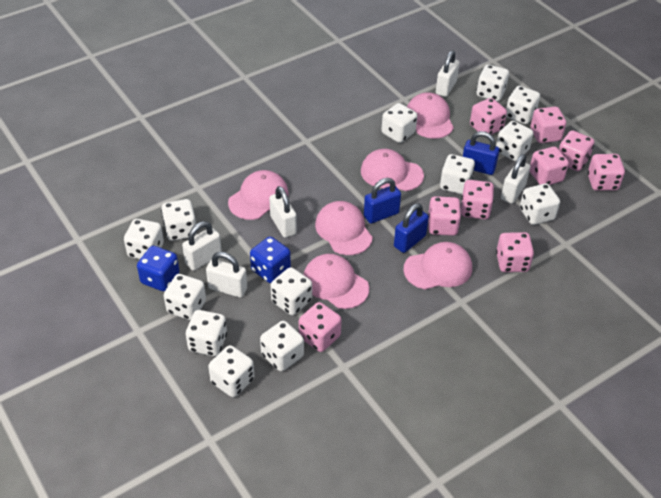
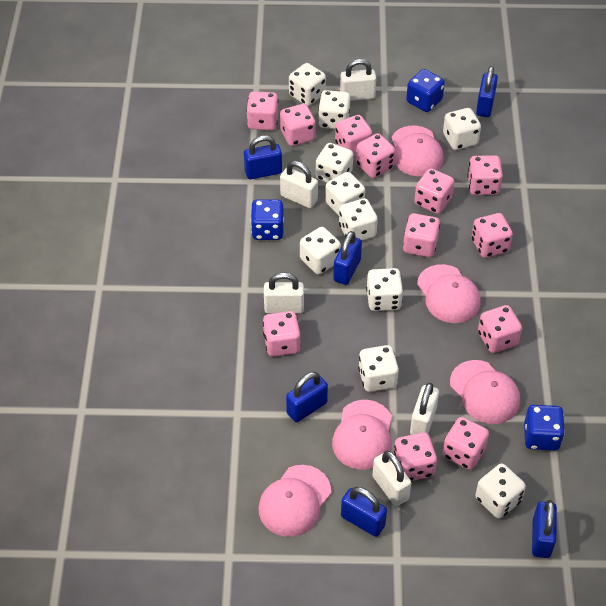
blue dice: [137,246,179,291] [250,237,291,283] = 2 -> [251,200,284,240] [406,69,445,112] [524,405,565,451] = 3
blue padlock: [364,178,401,224] [394,203,429,253] [463,131,500,175] = 3 -> [244,135,282,179] [286,372,328,422] [333,231,362,285] [341,487,387,537] [476,66,498,117] [532,500,557,558] = 6
pink cap: [228,170,289,220] [304,254,369,309] [315,201,373,255] [361,149,424,191] [403,242,472,290] [407,92,454,139] = 6 -> [258,465,331,537] [332,400,392,470] [392,126,444,176] [417,264,481,323] [450,360,520,424] = 5
pink dice: [299,302,342,352] [428,196,461,236] [461,180,494,220] [470,98,507,135] [496,232,534,272] [530,146,569,185] [531,107,566,143] [559,130,594,171] [588,154,625,191] = 9 -> [246,91,279,130] [263,311,301,357] [280,104,316,146] [335,115,373,157] [356,133,395,178] [394,432,437,481] [403,213,440,257] [414,168,454,214] [442,417,489,470] [467,155,503,195] [472,213,513,258] [478,305,522,353] = 12
white dice: [124,219,164,259] [161,199,197,241] [164,274,206,320] [186,310,227,356] [208,345,254,397] [260,321,304,372] [271,267,312,316] [381,103,417,143] [440,154,475,195] [476,64,509,101] [496,121,534,161] [506,86,540,124] [520,183,560,225] = 13 -> [289,63,326,106] [300,227,341,274] [316,143,353,183] [318,90,350,129] [325,172,365,216] [339,198,378,240] [358,345,399,392] [366,268,403,311] [443,108,481,150] [475,463,526,519] = 10

